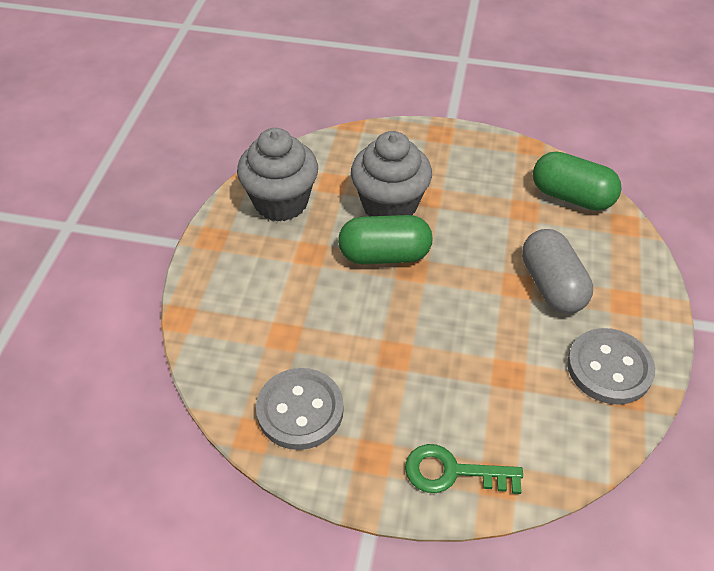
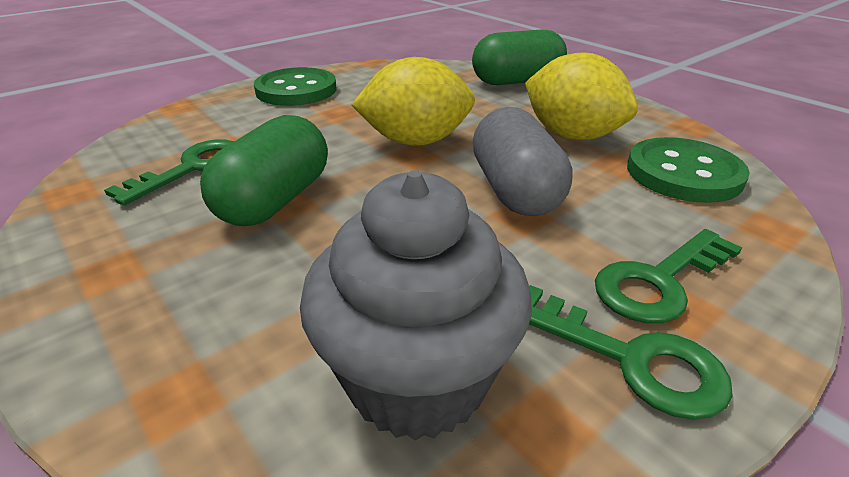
green button: none = 0 -> [254,67,337,106] [627,137,750,203] = 2
green key: [405,444,523,494] = 1 -> [104,139,234,205] [529,285,733,420] [595,229,742,323] = 3
grey button: [256,368,344,450] [567,328,655,405] = 2 -> none = 0
grey cupcake: [237,128,318,222] [351,131,432,216] = 2 -> [300,171,531,441] = 1
yellow lemon: none = 0 -> [351,57,475,146] [525,52,638,140] = 2

